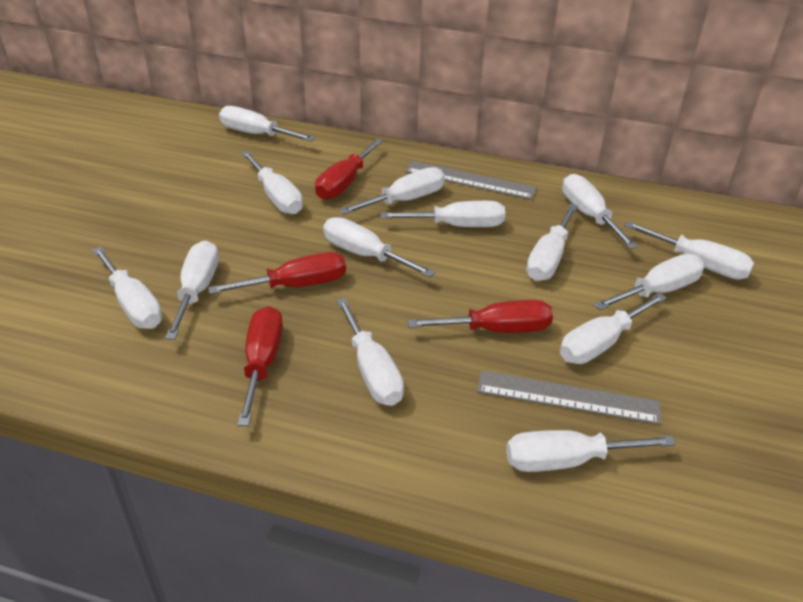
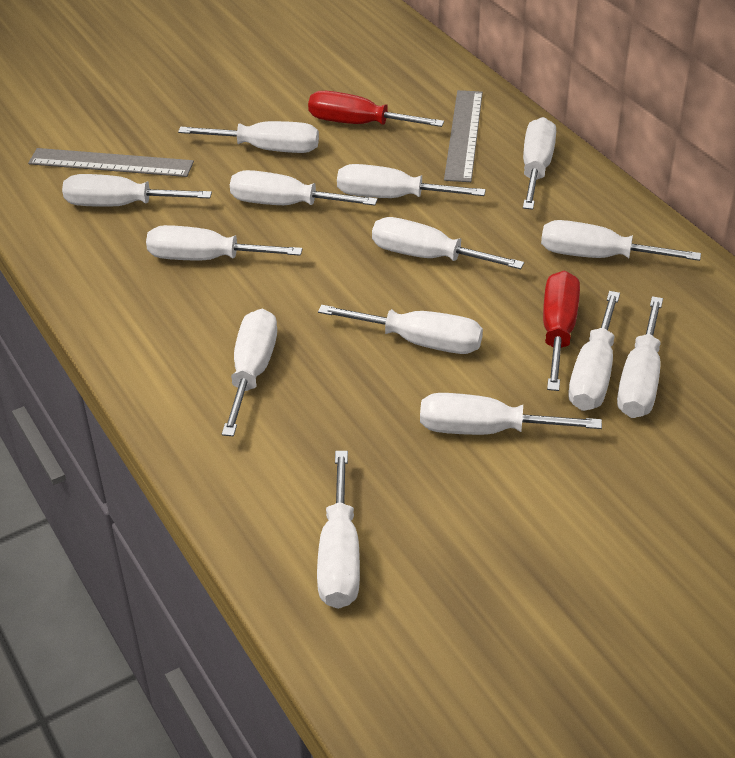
red screwdriver: [208,252,346,294] [237,306,283,426] [315,138,383,200] [408,300,553,333] = 4 -> [308,91,444,127] [543,270,580,391] = 2

